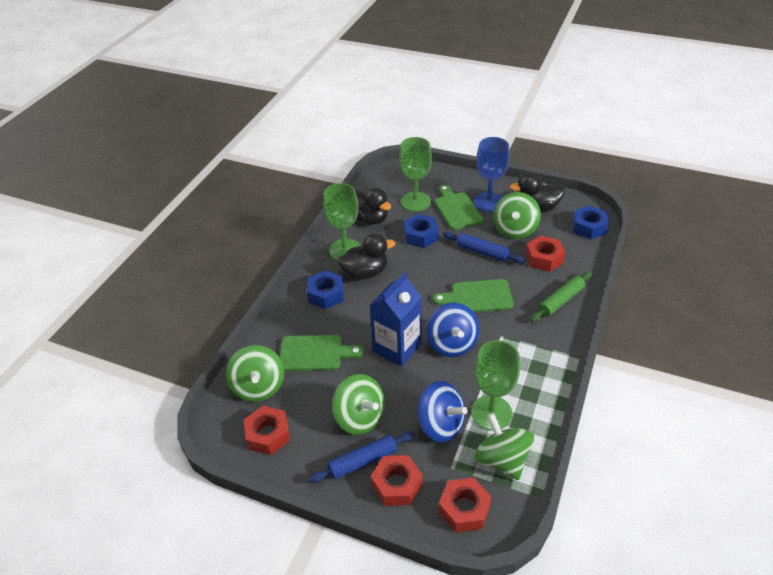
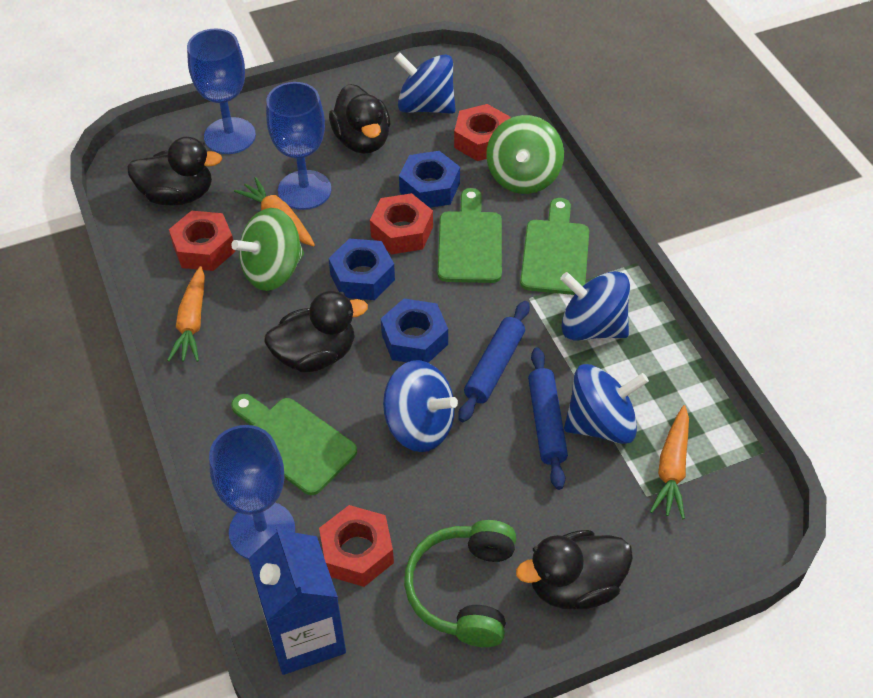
black duck: [337,233,395,280] [355,188,391,225] [510,173,565,213] = 3 -> [127,137,222,206] [264,291,368,372] [329,84,390,154] [516,530,633,609] = 4
blue goblet: [474,137,510,212] = 1 -> [187,29,256,154] [209,425,295,559] [266,82,331,210] = 3
blue spinning top: [418,381,467,443] [426,303,479,357] = 2 -> [383,360,458,452] [394,52,456,114] [560,271,630,341] [564,364,649,444] = 4
green goblet: [323,183,361,260] [399,137,432,212] [471,340,520,430] = 3 -> none = 0
green headphones: none = 0 -> [404,520,516,647] = 1
green rolling pin: [530,271,593,322] = 1 -> none = 0
green spinning top: [226,345,284,402] [332,374,385,435] [474,413,534,480] [493,192,541,239] = 4 -> [231,208,304,291] [486,115,564,194] = 2
orange carrot: none = 0 -> [167,266,205,362] [234,177,315,246] [650,405,689,519] = 3

